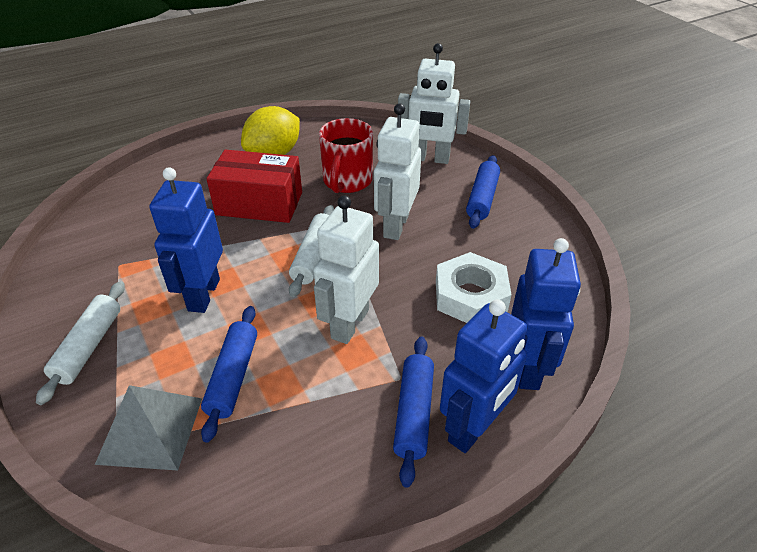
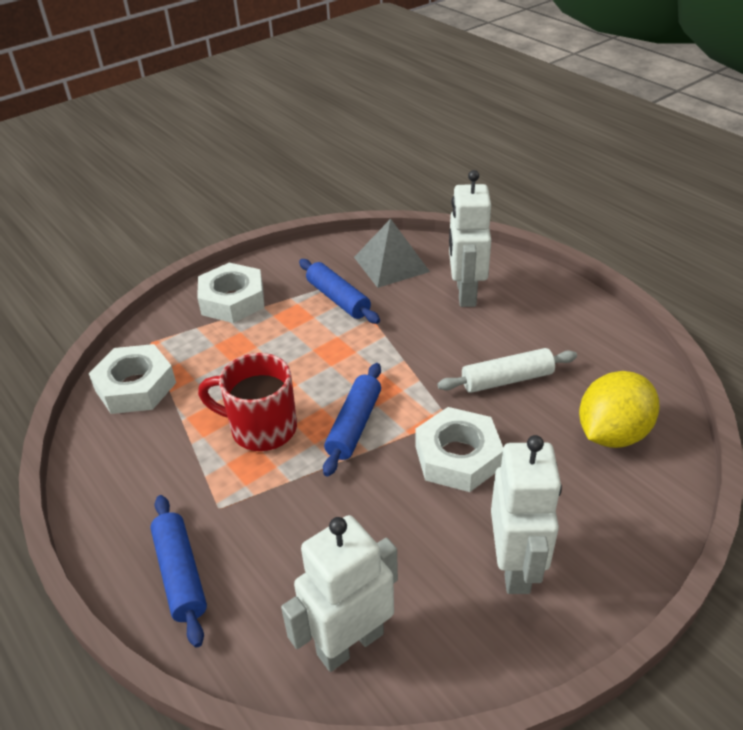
blue robot: [150,167,223,313] [440,300,528,453] [511,238,581,390] = 3 -> none = 0
red box: [207,150,302,223] = 1 -> none = 0
white nut: [436,252,512,323] = 1 -> [88,344,176,414] [197,263,264,323] [415,407,503,492] = 3
white rolling pin: [36,281,125,405] [289,205,334,297] = 2 -> [437,348,577,393] = 1

